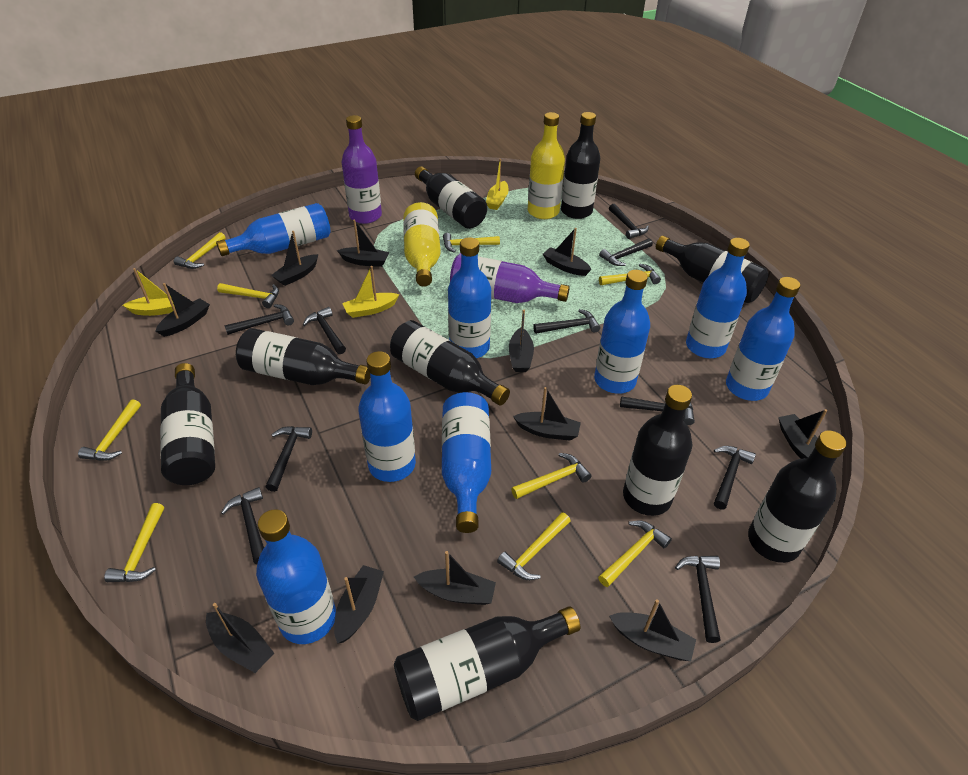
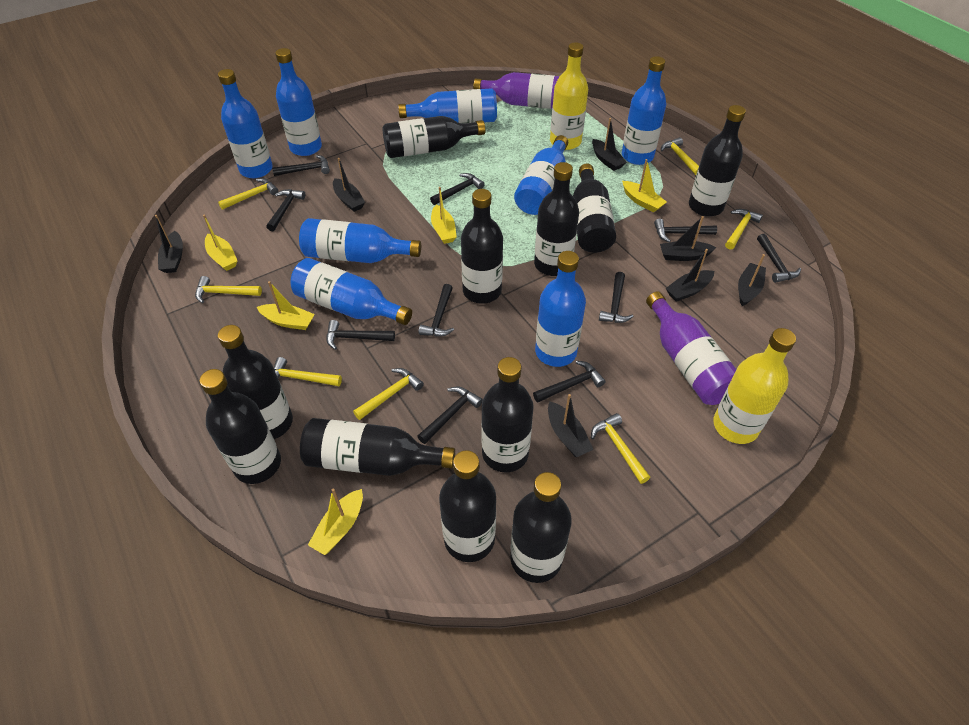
black boat: [155,283,210,337] [206,603,274,673] [271,231,318,286] [334,565,384,644] [337,219,389,267] [414,551,496,605] [509,310,534,372] [513,387,581,441] [543,228,592,276] [609,599,696,661] [778,409,827,459] = 11 -> [155,215,183,273] [333,158,365,212] [548,394,594,457] [592,118,627,171] [660,216,717,261] [666,249,714,302] [738,254,766,306] = 7
black bottle: [160,363,215,485] [236,328,370,385] [390,320,510,406] [394,606,580,721] [415,166,487,229] [561,112,600,219] [623,385,692,516] [656,236,768,303] [748,430,847,563] = 9 -> [199,369,281,484] [218,325,293,439] [300,418,455,476] [382,116,485,158] [439,450,496,562] [461,189,503,304] [481,357,534,472] [510,472,572,583] [534,162,579,276] [573,164,616,253] [689,105,746,217] = 11
yellow boat: [123,268,176,316] [342,266,399,318] [486,159,509,210] = 3 -> [203,215,237,271] [257,281,315,330] [308,488,363,555] [431,187,457,244] [622,159,667,212] = 5
yellow hammer: [78,399,141,461] [104,503,164,582] [174,232,226,269] [217,283,279,308] [443,233,500,253] [497,512,570,580] [511,453,592,499] [598,520,672,587] [599,264,661,285] = 9 -> [195,276,262,303] [218,178,278,210] [274,357,342,386] [353,368,424,420] [591,413,650,484] [661,137,699,175] [725,209,763,250] = 7

